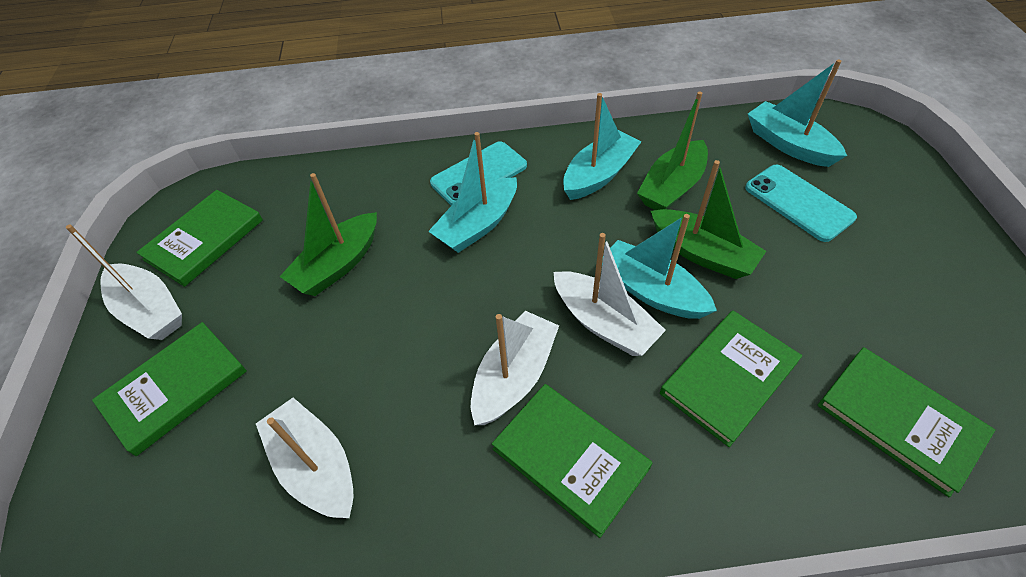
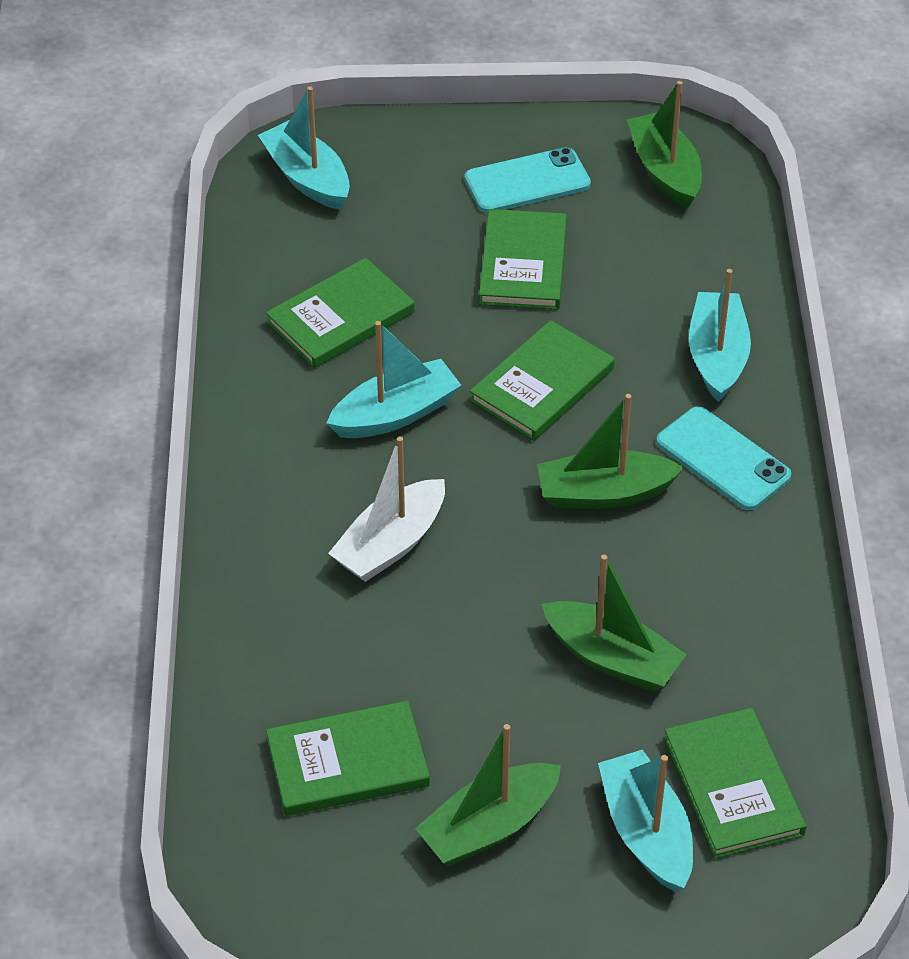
green boat: [280,173,377,296] [637,91,708,210] [651,160,766,279] = 3 -> [415,724,561,865] [537,394,684,509] [541,555,687,692] [627,81,702,208] = 4
white boat: [66,225,182,340] [256,398,354,518] [471,311,559,425] [553,233,666,356] = 4 -> [328,437,445,582] = 1

